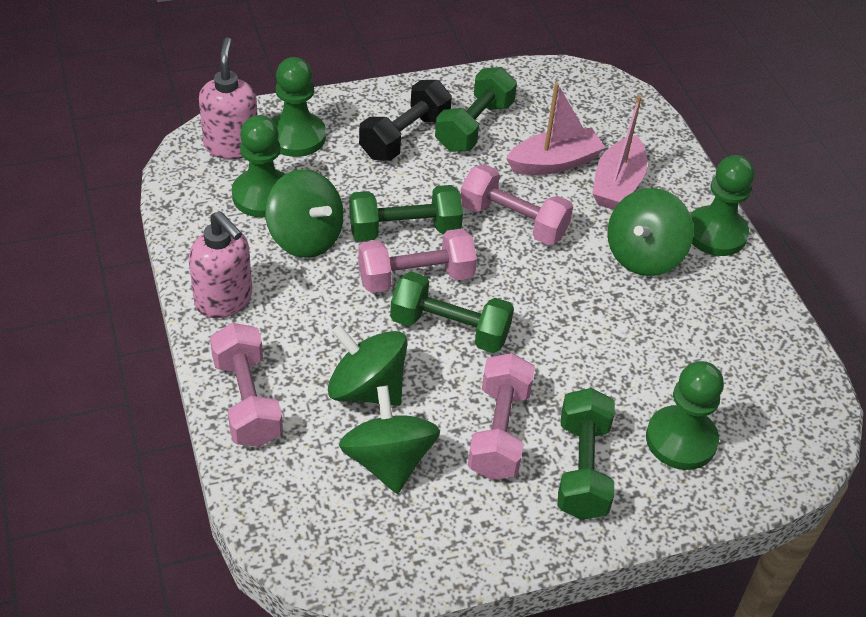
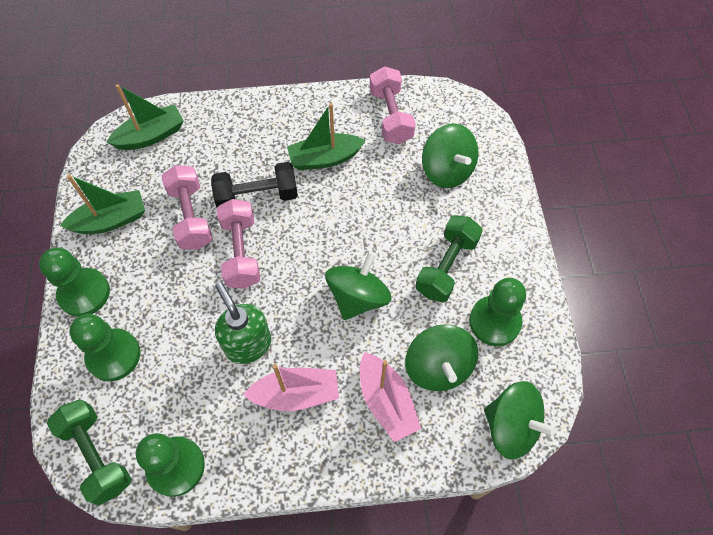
green boat: none = 0 -> [60,175,145,234] [107,84,184,150] [287,103,366,170] = 3
green dumbbell: [349,185,463,241] [390,272,514,353] [435,67,517,152] [558,388,615,520] = 4 -> [47,399,131,505] [415,215,483,303] = 2
green soap dispenser: none = 0 -> [215,282,271,364] = 1
pink dumbbell: [210,323,283,447] [358,228,477,293] [461,164,573,245] [468,353,535,480] = 4 -> [162,165,212,250] [217,199,260,289] [370,66,416,144] = 3
pink soap dispenser: [189,211,252,319] [199,37,257,159] = 2 -> none = 0

